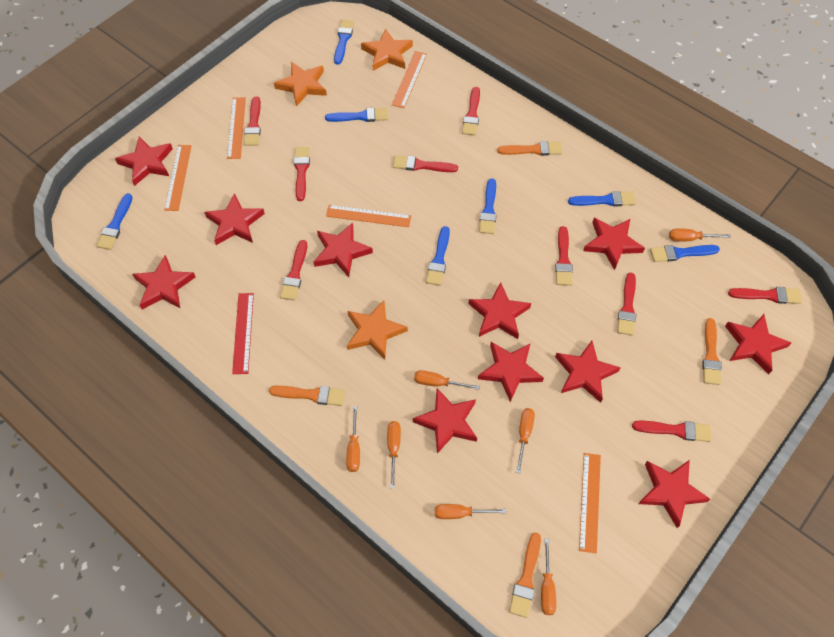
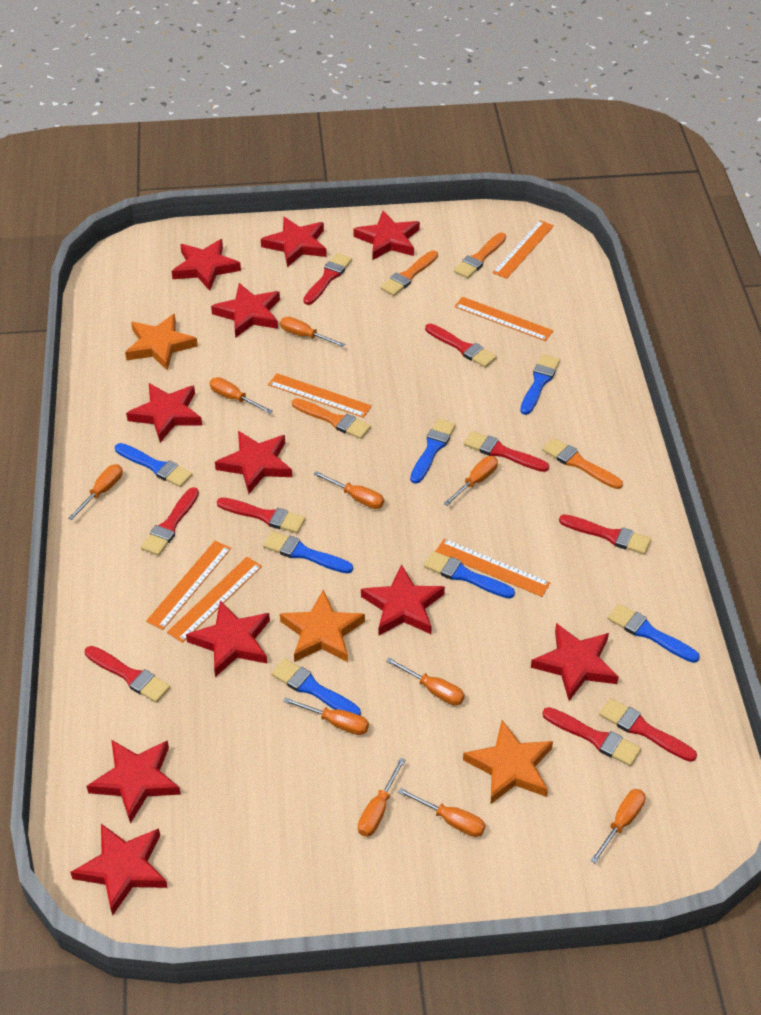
orange ruler: [164,145,191,211] [227,97,246,159] [326,205,411,227] [392,51,427,108] [579,453,601,553] = 5 -> [146,541,231,630] [167,557,262,643] [268,373,372,418] [435,539,551,597] [454,297,553,341] [492,220,554,279] = 6
orange screwdriver: [346,406,360,472] [387,421,401,489] [414,370,480,390] [435,504,506,519] [516,408,535,473] [541,539,556,615] [669,228,731,241] = 7 -> [68,464,123,520] [209,377,272,414] [280,317,345,347] [283,697,369,735] [313,471,384,509] [358,758,405,837] [386,658,465,706] [398,788,486,837] [443,456,498,506] [590,789,646,864] = 10
red ruler: [232,293,254,374] = 1 -> none = 0

